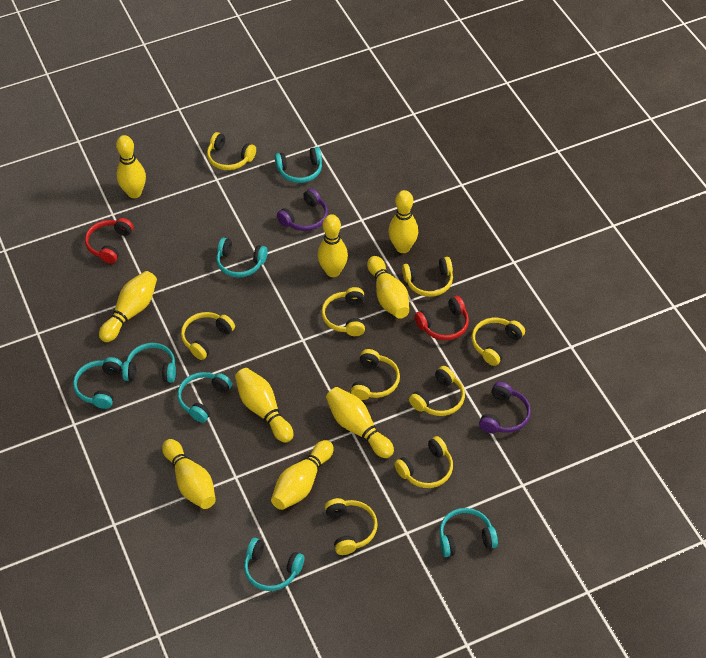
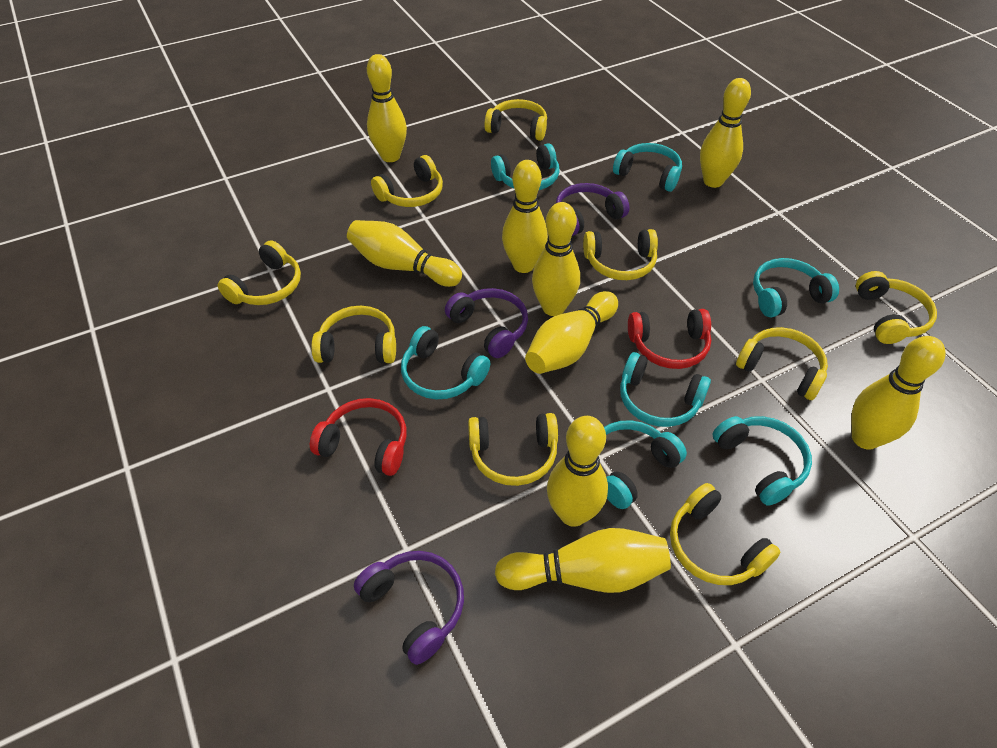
purple headphones: [277,188,328,231] [479,382,531,433] = 2 -> [354,551,464,665] [445,288,528,358] [556,183,630,236] = 3

